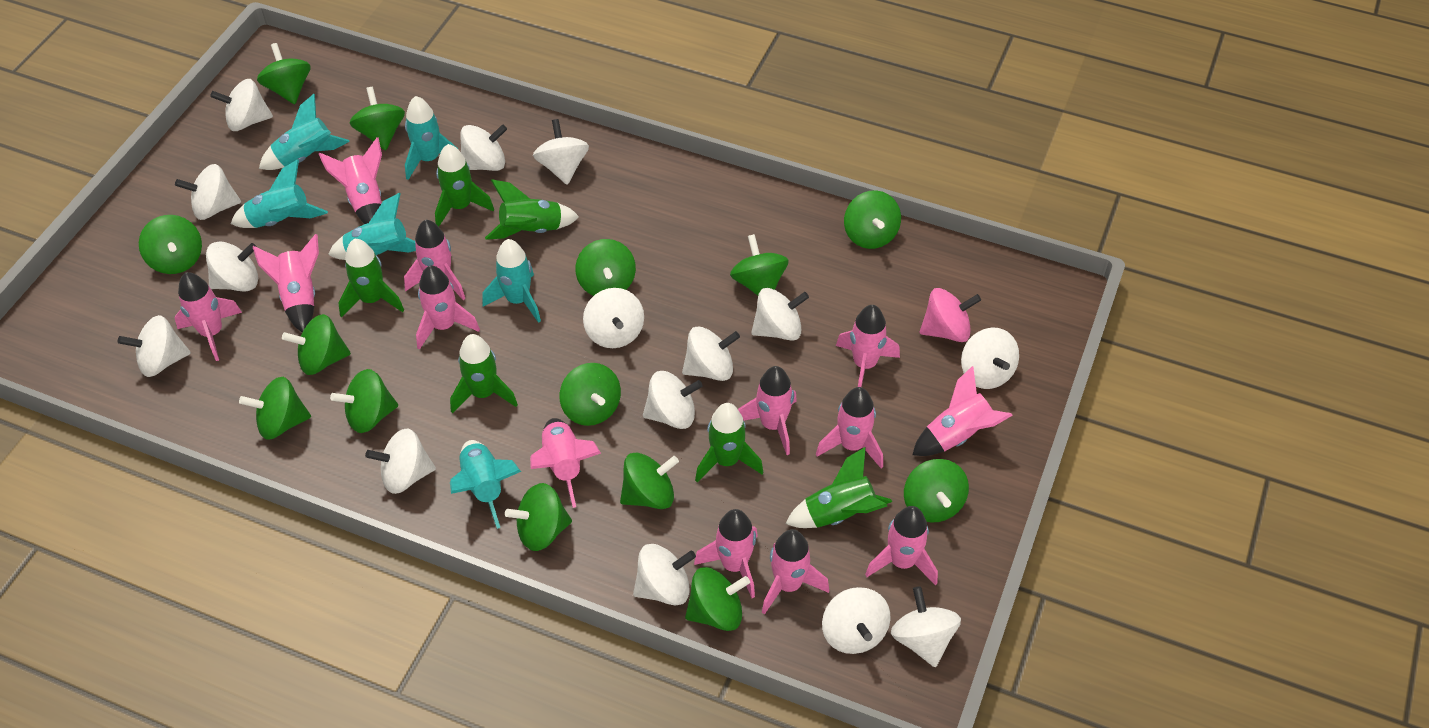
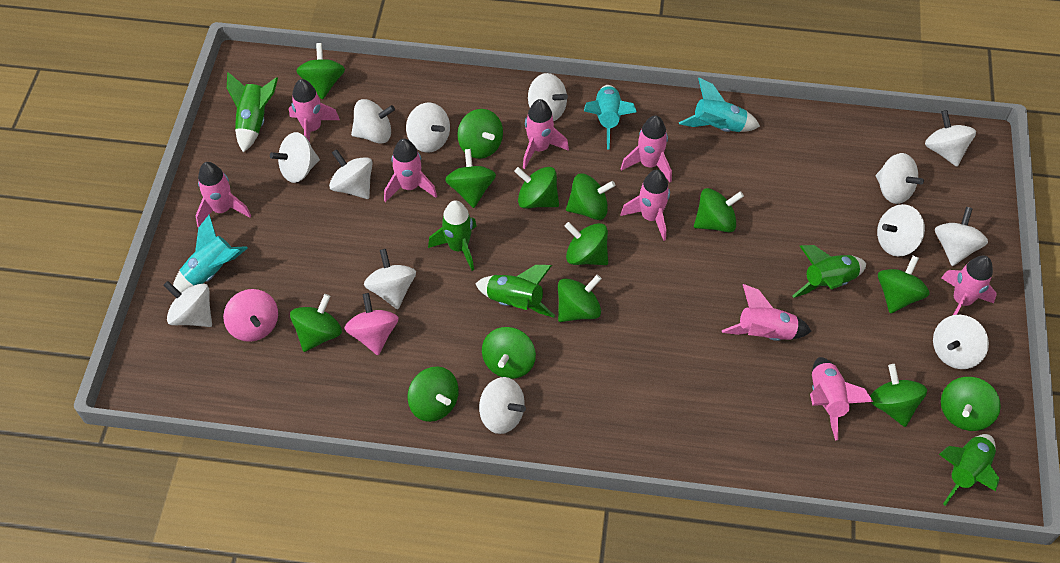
green rocket: [338,239,404,318] [435,144,494,227] [450,334,518,413] [485,179,579,240] [695,403,763,483] [786,447,892,528] = 6 -> [227,72,278,152] [428,200,477,271] [475,265,555,318] [792,245,866,298] [939,434,999,506] = 5
pink rocket: [174,272,242,361] [253,234,319,332] [319,137,382,224] [404,220,465,300] [416,265,480,350] [530,418,601,508] [694,509,758,598] [738,366,797,455] [762,529,829,615] [816,387,883,468] [836,305,900,387] [865,506,938,585] [913,366,1013,456] = 13 -> [196,162,251,227] [289,79,340,142] [384,138,437,202] [523,99,569,169] [621,115,672,182] [621,170,670,241] [722,284,812,341] [810,357,873,440] [941,256,997,315] = 9
pink spinning top: [920,288,981,342] = 1 -> [223,289,278,342] [344,293,399,355] = 2
turquoise rocket: [231,159,328,228] [259,94,350,170] [328,193,416,260] [405,96,458,180] [450,440,521,529] [482,239,541,323] = 6 -> [173,214,248,293] [584,85,637,150] [679,78,760,132] = 3
white spinning top: [118,315,191,377] [175,164,241,220] [206,241,258,292] [210,79,273,131] [365,429,436,494] [460,124,507,171] [533,119,589,185] [583,288,644,348] [633,544,696,606] [643,371,703,429] [682,327,740,381] [751,288,809,341] [822,587,890,654] [891,586,961,667] [961,328,1019,389] = 15 -> [163,281,212,327] [270,132,320,183] [329,149,373,199] [351,99,395,144] [364,249,416,309] [406,103,450,153] [479,377,526,434] [528,73,568,121] [876,153,924,204] [877,204,925,257] [925,110,976,167] [933,315,989,369] [935,207,988,266] = 13

